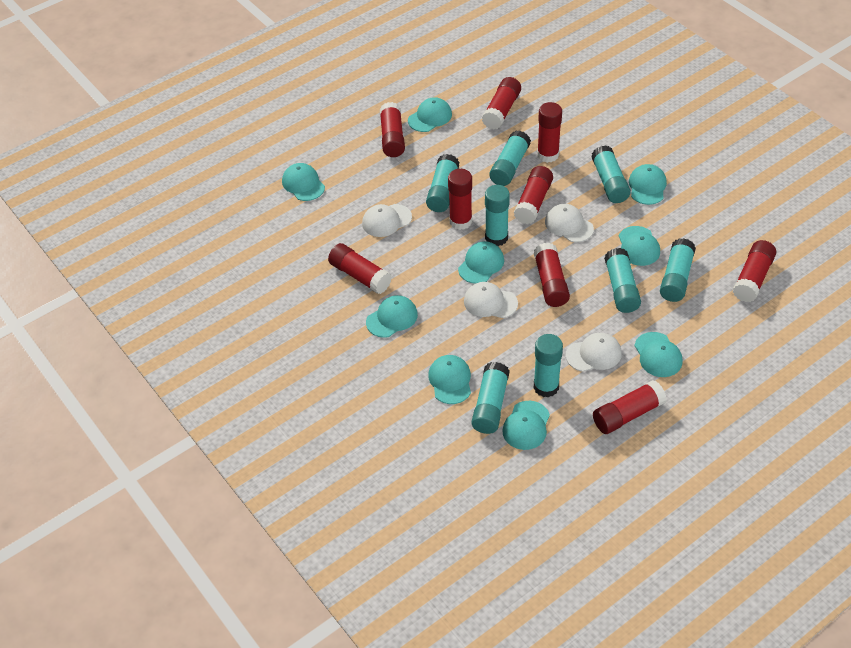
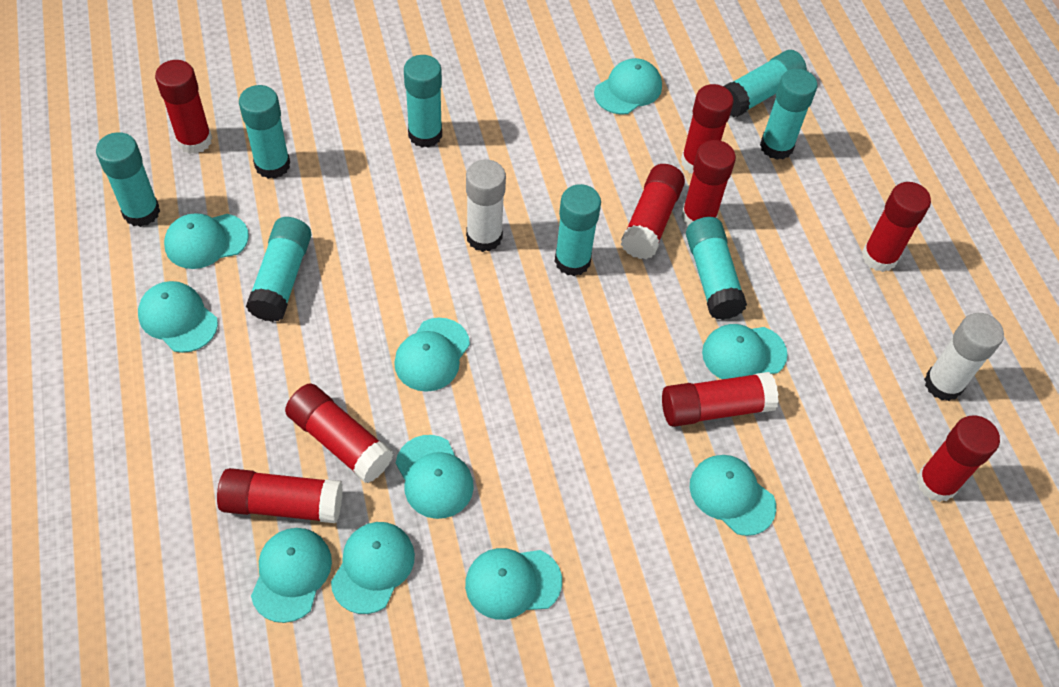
turquoise cap: [282,163,325,201] [366,295,418,338] [408,97,452,132] [428,355,471,404] [458,241,504,284] [502,401,550,450] [619,226,660,266] [629,164,667,205] [635,332,683,377] = 9 -> [138,281,218,353] [164,213,249,269] [251,528,332,623] [331,522,415,614] [394,318,470,392] [396,435,474,519] [465,548,562,620] [594,58,662,115] [690,455,776,536] [702,324,788,379] = 10
white cap: [362,204,412,237] [464,282,518,318] [545,204,594,242] [566,333,622,372] = 4 -> none = 0
white glue stick: none = 0 -> [466,159,506,252] [924,313,1004,401] = 2

